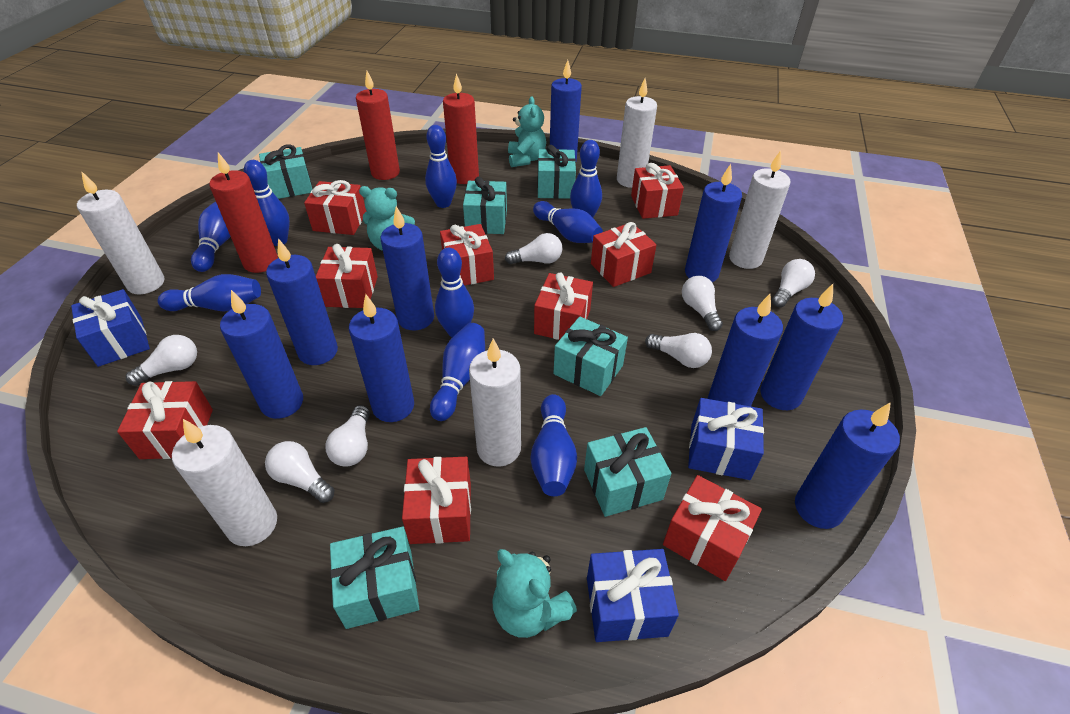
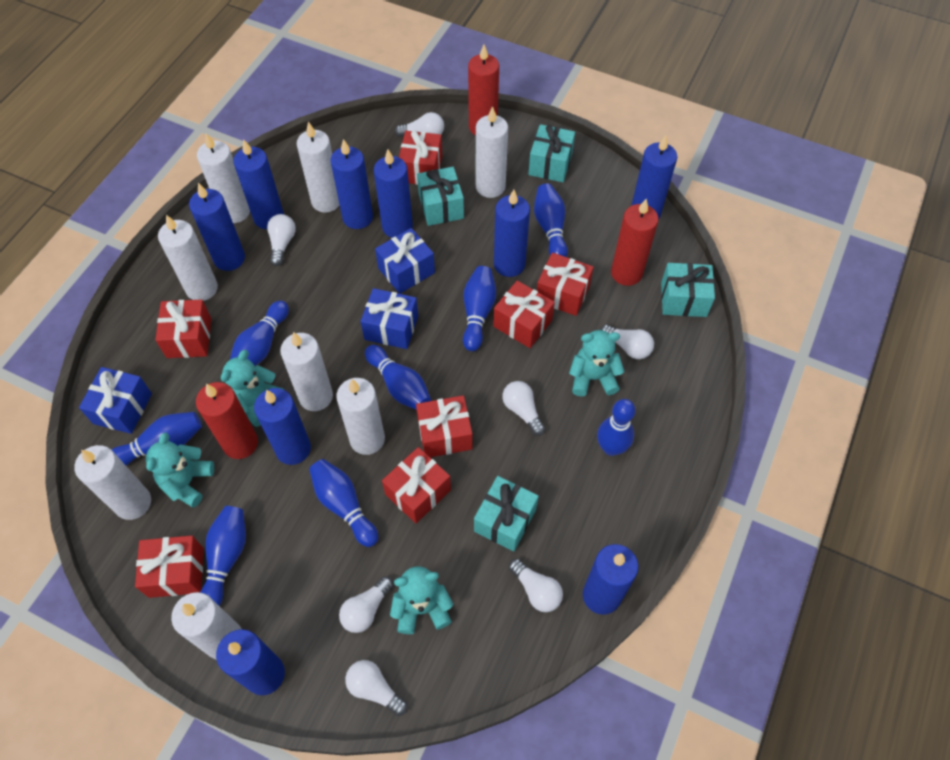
blue bowling pin: [158,274,261,311] [191,202,231,272] [244,160,290,246] [425,125,457,208] [430,323,485,421] [435,248,474,337] [531,394,577,496] [533,201,603,243] [570,140,602,217] = 9 -> [112,412,202,466] [200,506,246,606] [230,301,289,366] [309,459,378,547] [365,345,431,410] [463,266,496,351] [534,183,568,257] [597,399,636,456] = 8
red gift: [117,381,213,459] [304,180,366,235] [316,244,378,308] [402,457,471,544] [440,224,494,285] [534,272,593,340] [591,222,657,287] [631,163,684,219] [663,475,762,581] = 9 -> [135,536,204,598] [155,300,211,358] [382,447,451,523] [399,130,442,185] [416,395,473,457] [493,281,555,348] [537,252,594,316] = 7
turquoise gift: [259,144,313,199] [330,527,419,629] [463,177,507,234] [537,145,576,199] [553,317,628,396] [584,427,671,517] = 6 -> [417,167,464,226] [474,476,539,552] [528,124,575,182] [661,263,715,317] = 4
turquoise teddy bear: [359,186,415,251] [493,549,577,638] [508,96,546,167] = 3 -> [146,432,214,507] [221,350,284,427] [390,567,453,634] [569,330,625,396] = 4
white candle: [77,171,164,294] [172,419,277,546] [469,338,521,467] [617,79,657,188] [729,151,791,269] = 5 -> [74,445,151,520] [158,215,218,301] [171,592,241,660] [197,133,250,223] [280,332,333,411] [297,122,339,213] [336,378,385,455] [476,106,508,198] = 8

